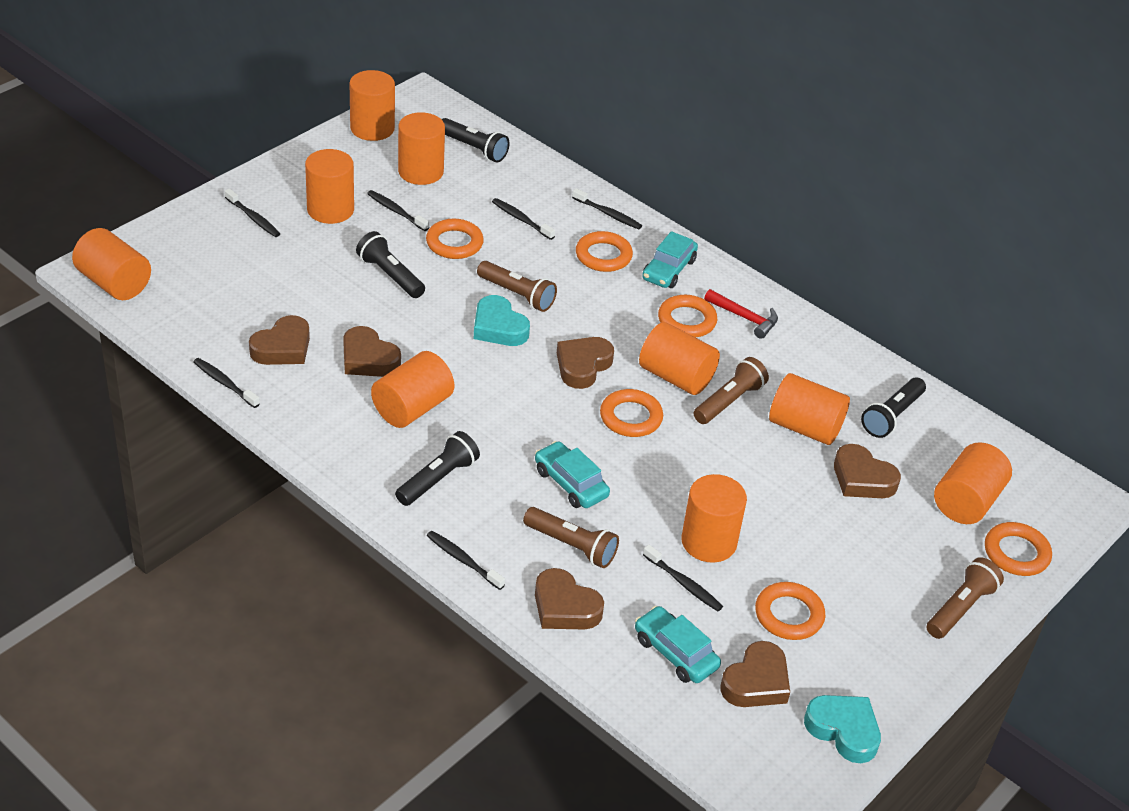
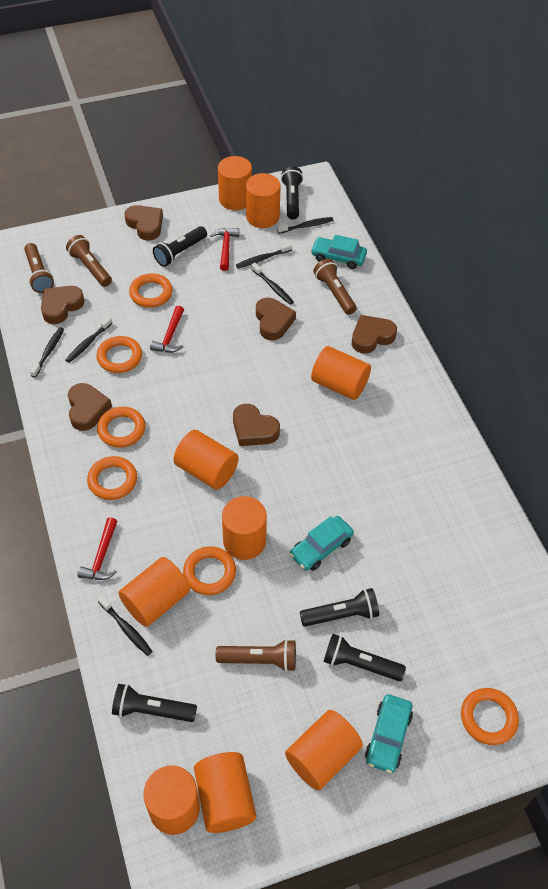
black flashlight: [356,231,425,298] [395,431,480,506] [441,118,510,163] [861,377,926,438] = 4 -> [112,684,197,722] [153,226,207,267] [281,166,303,219] [300,588,379,627] [324,634,406,681] = 5
black toothbrush: [193,358,260,408] [225,189,280,237] [367,190,429,231] [427,531,505,590] [492,198,555,240] [572,188,642,229] [643,545,723,611] = 7 -> [30,327,64,378] [66,317,112,363] [98,595,153,656] [236,243,292,268] [252,263,294,305] [277,217,333,234] = 6
red hammer: [704,289,778,339] = 1 -> [77,518,117,580] [150,306,184,353] [210,228,239,271] = 3
turquoise heart: [474,295,530,346] [804,695,881,763] = 2 -> none = 0

